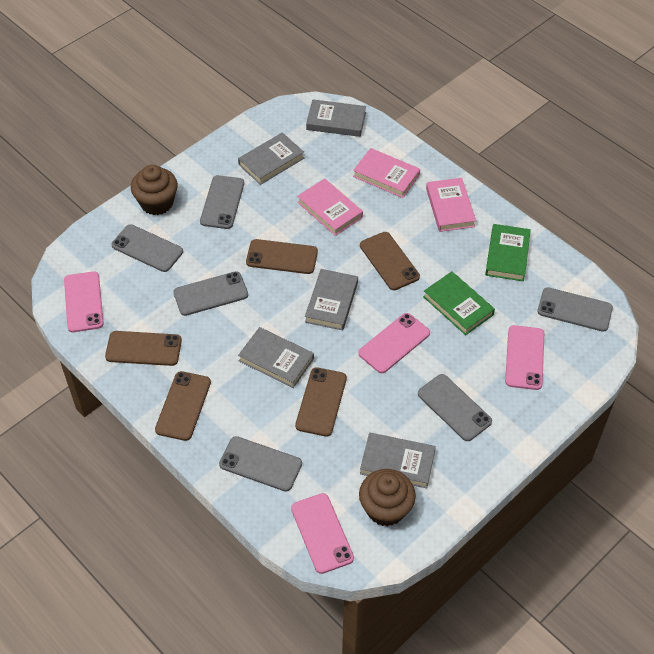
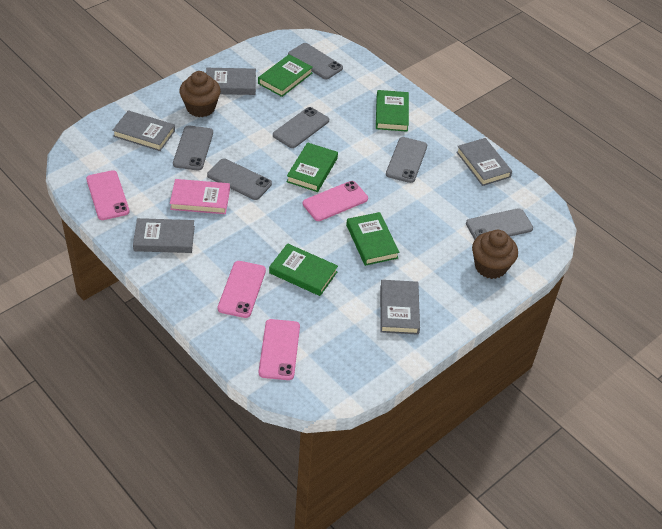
brown phone: [105,331,182,366] [155,371,211,441] [246,239,318,274] [295,367,347,437] [360,232,420,290] = 5 -> none = 0
green book: [423,271,495,335] [485,224,531,281] = 2 -> [258,54,313,97] [269,243,338,296] [287,142,338,192] [346,212,400,266] [376,90,409,132] = 5
pink book: [297,179,363,236] [353,148,420,198] [426,178,476,232] = 3 -> [170,179,230,214] = 1

